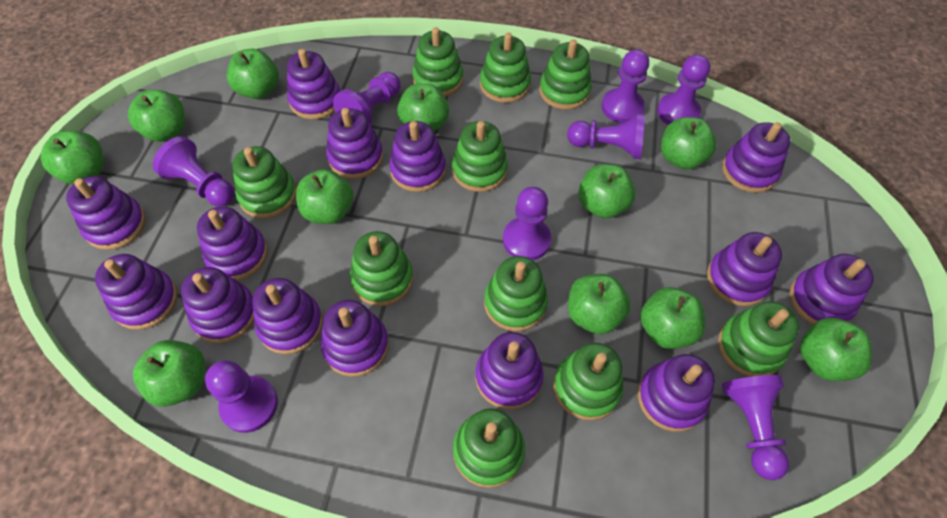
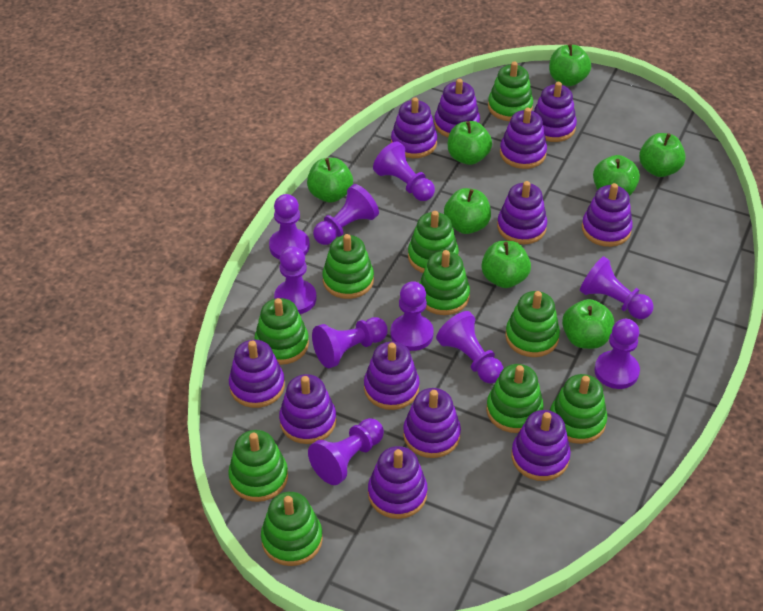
green apple: [41,131,104,184] [128,90,185,142] [133,340,205,407] [227,49,279,99] [296,169,354,224] [397,83,449,131] [568,274,631,334] [578,164,636,219] [640,287,705,349] [661,117,716,169] [800,318,872,381] = 11 -> [307,158,353,203] [444,188,491,234] [448,121,492,165] [481,241,531,288] [549,44,591,86] [562,299,614,349] [593,155,640,196] [639,133,686,177] = 8
purple pawn: [153,136,234,206] [205,360,278,433] [333,72,401,124] [503,187,551,260] [567,113,645,159] [601,49,649,123] [657,54,710,125] [722,375,789,480] = 8 -> [269,194,310,260] [274,246,317,314] [308,418,384,485] [312,317,388,368] [313,184,379,245] [373,141,435,201] [390,281,434,351] [436,311,504,384] [580,257,654,319] [594,319,640,389] = 10
purple stacking toy: [66,176,146,250] [95,254,178,330] [181,267,254,343] [197,206,268,280] [252,278,323,354] [287,49,340,119] [321,300,389,377] [326,108,383,179] [389,121,446,192] [475,332,544,410] [638,354,715,432] [707,232,782,306] [722,122,790,193] [789,254,874,325] = 14 -> [229,340,285,408] [279,374,336,444] [364,342,420,410] [368,446,428,519] [391,97,437,158] [403,388,461,458] [434,79,480,137] [497,181,547,244] [500,108,547,169] [511,410,571,481] [534,82,577,142] [582,183,633,247] = 12

